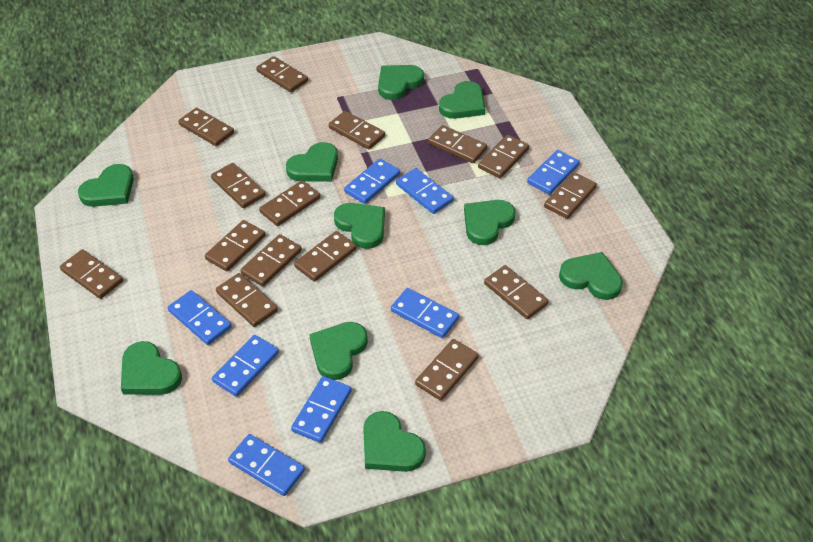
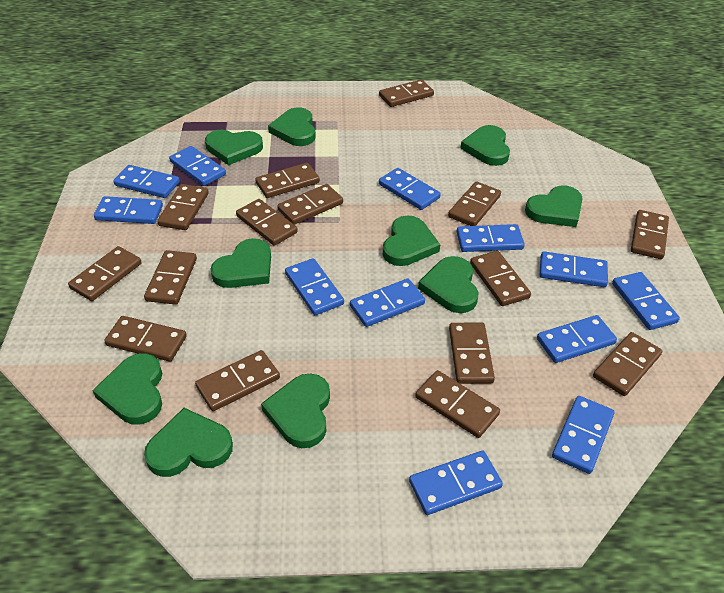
blue domino: [168,290,232,345] [212,335,279,397] [228,434,305,496] [291,376,352,443] [344,159,400,204] [391,288,459,338] [396,168,454,214] [527,150,580,195] = 8 -> [94,196,163,224] [114,165,180,198] [169,146,226,186] [285,258,344,315] [350,279,425,327] [379,168,441,210] [409,451,503,515] [457,224,525,252] [537,315,617,363] [540,251,608,287] [552,396,614,474] [612,272,680,330] = 12

